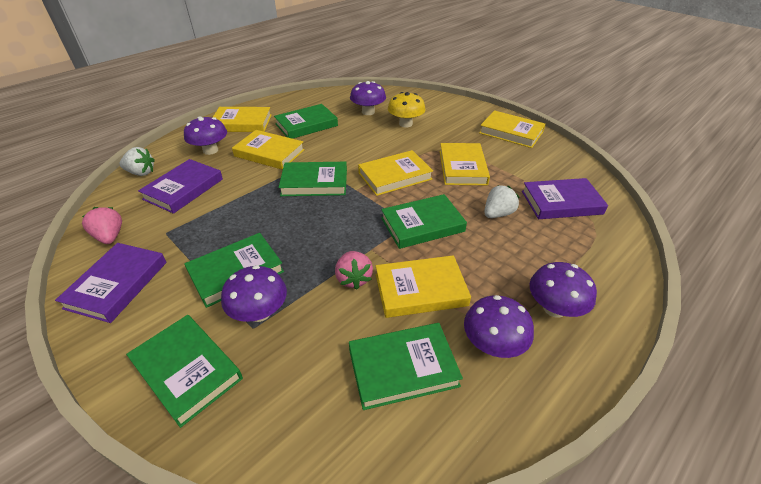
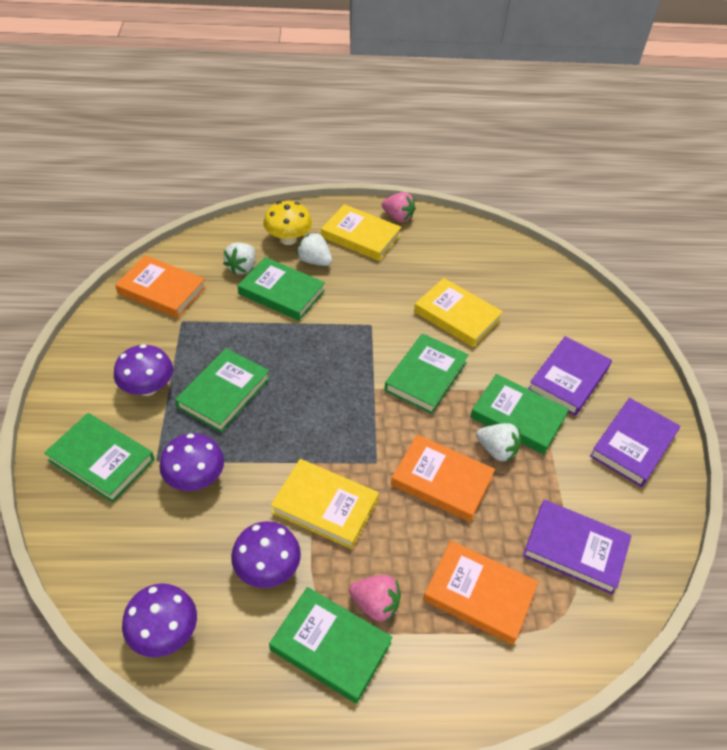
orange book: none = 0 -> [115,255,206,318] [391,434,495,522] [423,540,538,645] = 3
purple mushroom: [184,116,227,155] [221,265,287,322] [350,81,386,115] [464,295,534,358] [530,262,597,318] = 5 -> [114,344,173,396] [122,583,197,657] [159,433,224,491] [231,521,301,588] = 4
white strawberry: [119,147,155,176] [484,185,519,218] = 2 -> [223,243,255,275] [297,233,332,266] [476,423,521,462] = 3
yellow book: [212,107,271,132] [232,130,305,170] [358,150,433,196] [376,255,471,318] [440,143,490,185] [479,110,545,148] = 6 -> [271,459,379,549] [321,204,401,261] [414,278,503,347] = 3

